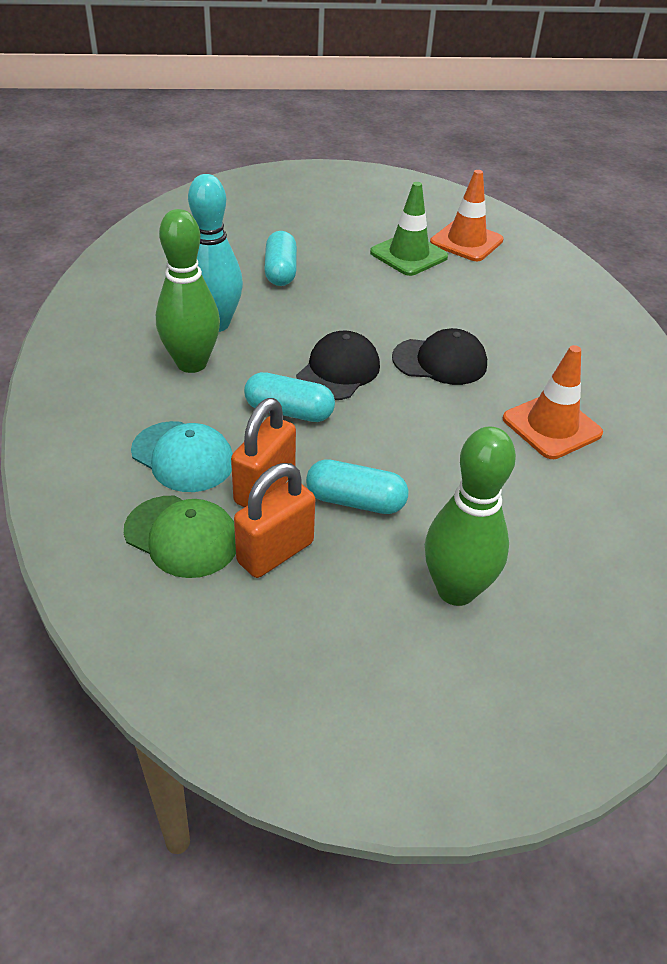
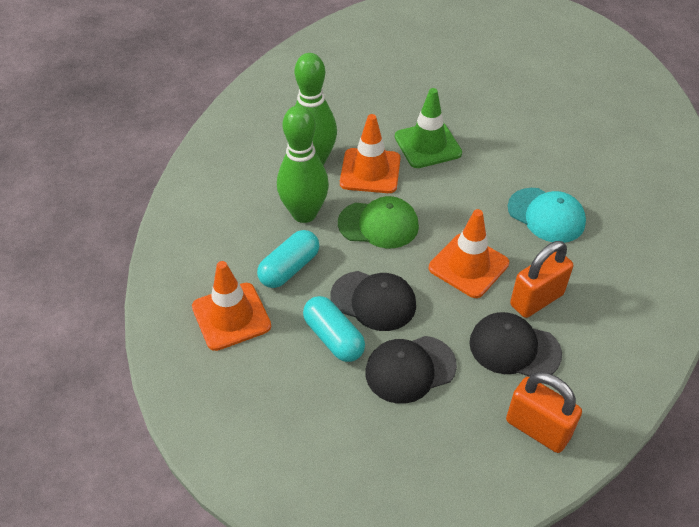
black cap: [296,330,380,400] [392,328,487,385] = 2 -> [330,271,416,331] [365,336,457,404] [469,312,562,377] = 3
orange traffic cone: [430,170,504,261] [503,345,603,459] = 2 -> [192,261,271,351] [340,114,401,193] [429,209,509,298] = 3
turquoise bowling pin: [188,174,243,332] = 1 -> none = 0
turquoise capsule: [244,372,335,422] [264,231,297,286] [306,459,409,514] = 3 -> [257,230,319,288] [303,296,365,362] = 2

